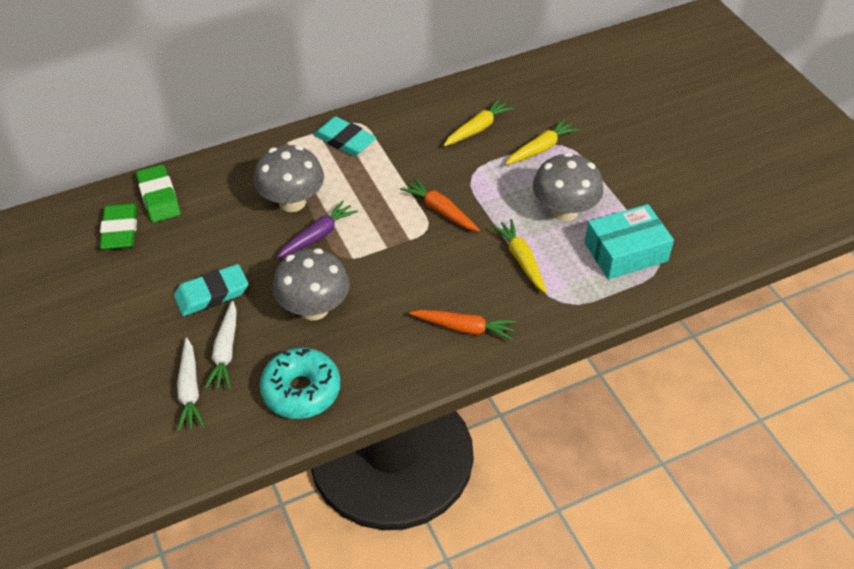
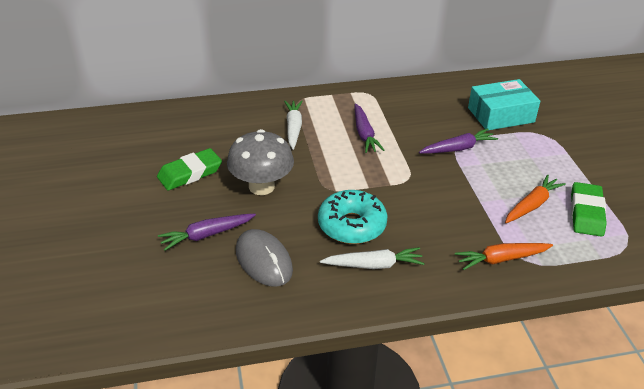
grey mouse: none = 0 -> [236,229,293,287] = 1
grey mushroom: [254,145,324,212] [273,248,350,321] [533,152,604,221] = 3 -> [227,129,294,195] = 1
purple carrot: [276,200,358,259] = 1 -> [158,214,256,251] [355,103,385,153] [419,128,498,154] = 3
turquoise eraser: [174,264,248,316] [313,116,376,156] = 2 -> none = 0
yellow carrot: [443,99,514,146] [492,219,547,293] [505,119,579,165] = 3 -> none = 0

